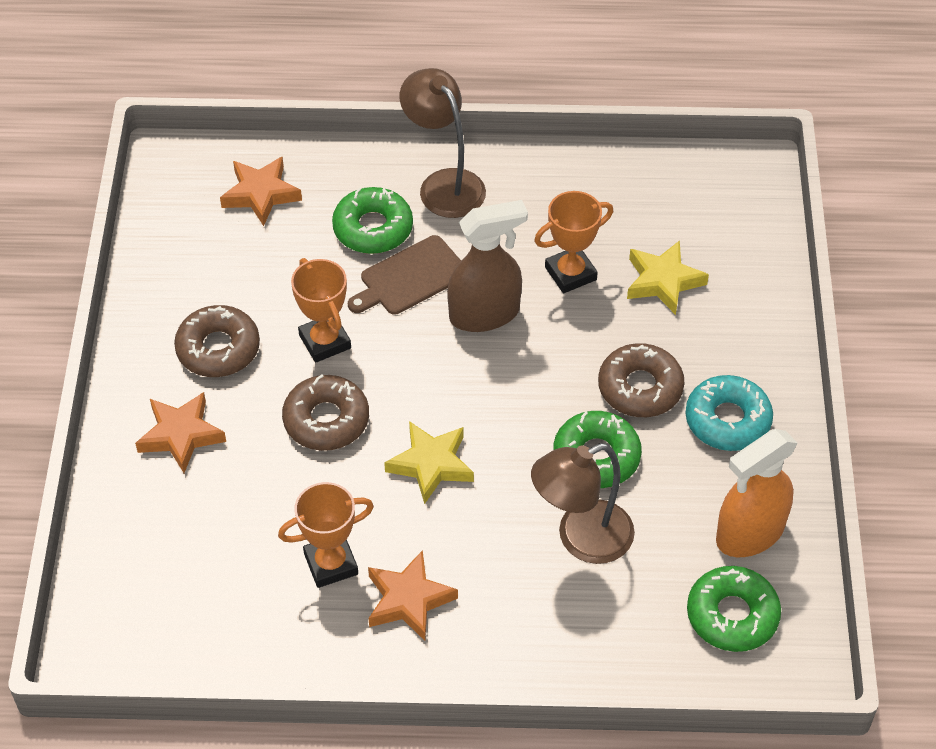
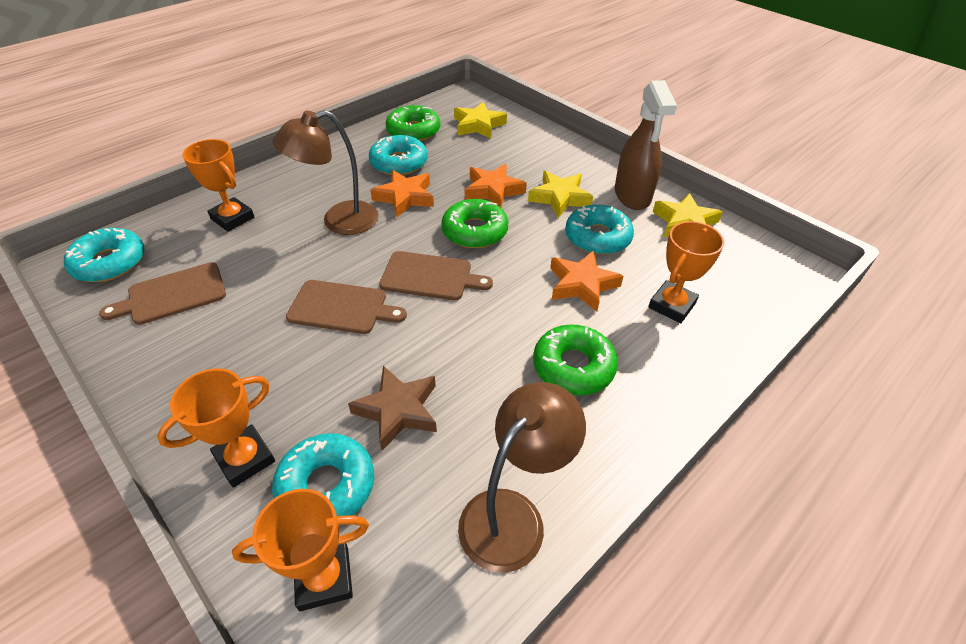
brown cutting board: [348,235,461,315] = 1 -> [99,262,226,325] [286,280,407,334] [379,251,493,300] = 3
brown donut: [174,305,260,377] [282,375,369,451] [598,343,684,417] = 3 -> none = 0
brown star: none = 0 -> [348,366,437,451] = 1
orange spray bottle: [716,429,798,557] = 1 -> none = 0
orange trophy: [278,482,374,588] [291,258,351,363] [534,191,613,293] = 3 -> [157,368,275,488] [182,139,254,232] [232,489,369,611] [648,221,725,323] = 4
turquoise donut: [686,375,773,451] = 1 -> [64,228,145,282] [272,433,374,516] [369,135,428,175] [565,205,634,255] = 4
yellow star: [384,421,474,504] [627,240,709,315] = 2 -> [454,102,507,139] [528,171,593,218] [653,193,723,237] = 3

